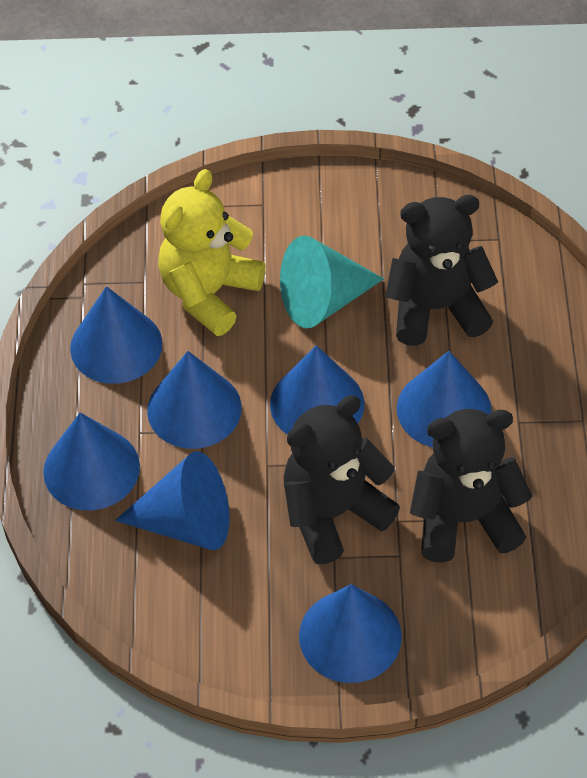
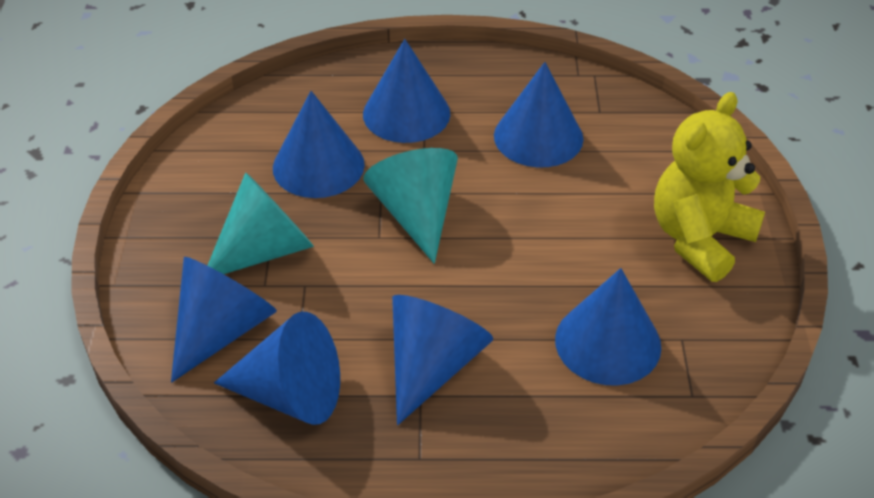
black teddy bear: [283,395,400,564] [385,195,498,346] [410,409,533,563] = 3 -> none = 0
turquoise cone: [280,235,384,328] = 1 -> [207,172,314,274] [363,148,458,264] = 2

